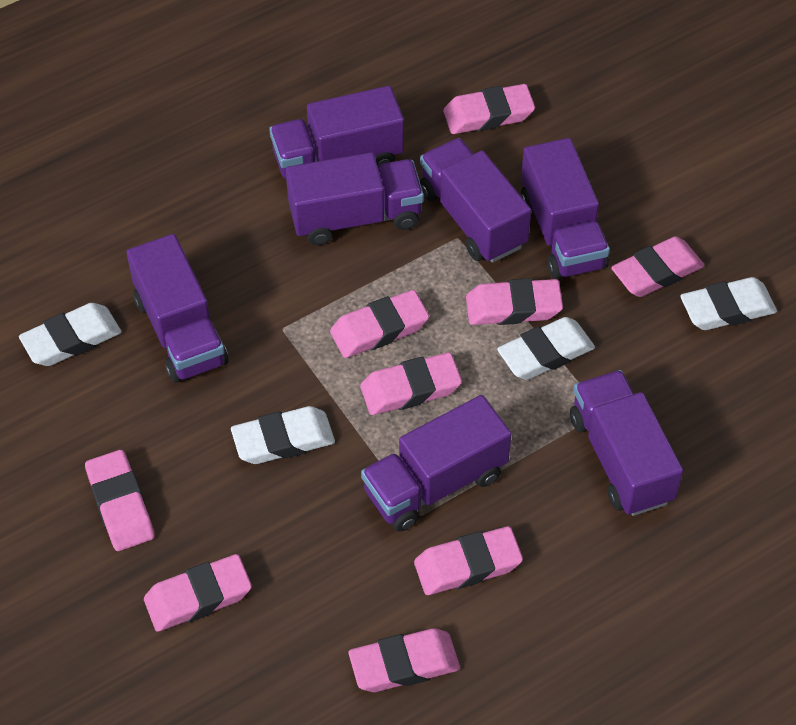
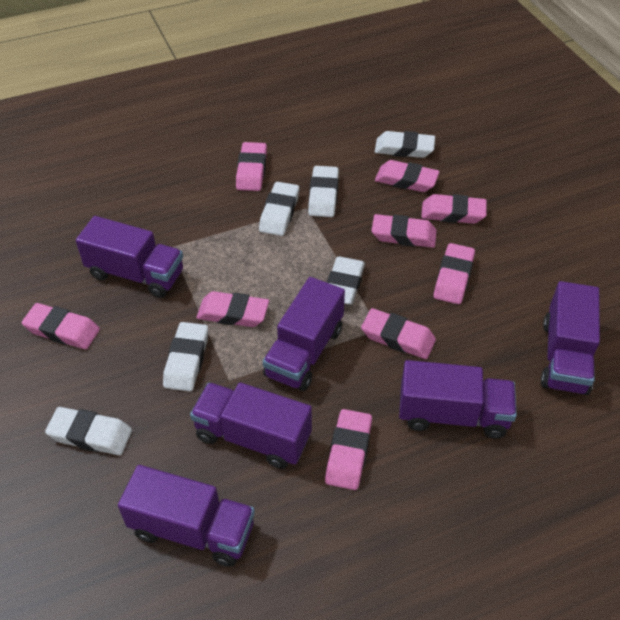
purple truck: [127,234,228,383] [269,86,404,179] [286,152,424,245] [361,395,512,532] [420,138,531,263] [521,138,610,279] [570,370,683,516] = 7 -> [76,216,183,298] [118,465,255,567] [190,382,312,469] [263,277,345,391] [399,360,517,439] [541,281,600,395] = 6
white eraser: [19,303,121,366] [231,406,335,464] [497,317,595,380] [680,277,777,330] = 4 -> [45,407,132,455] [163,322,208,391] [259,182,299,236] [308,166,339,217] [327,256,365,305] [375,131,435,158] = 6

